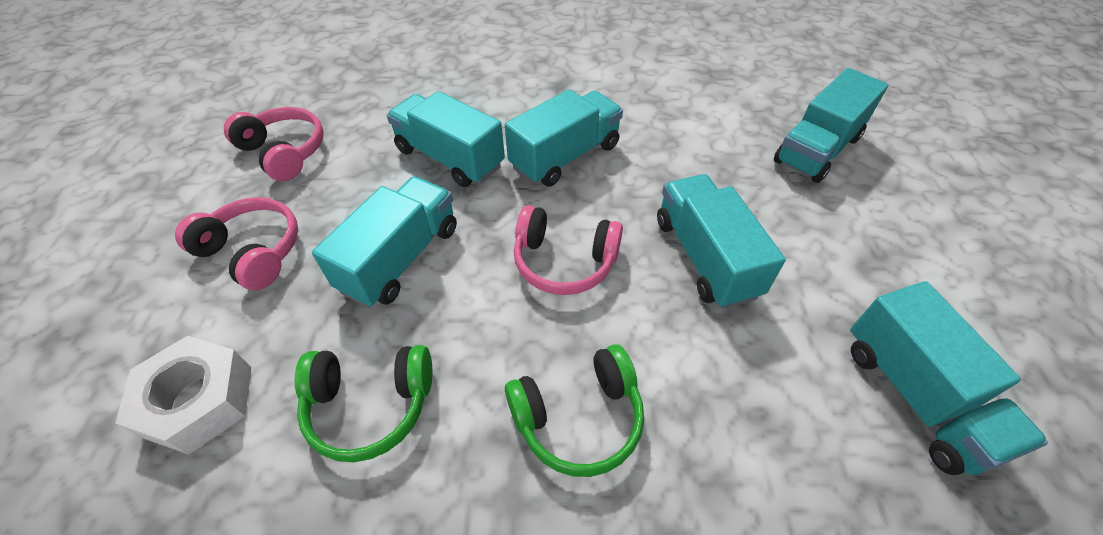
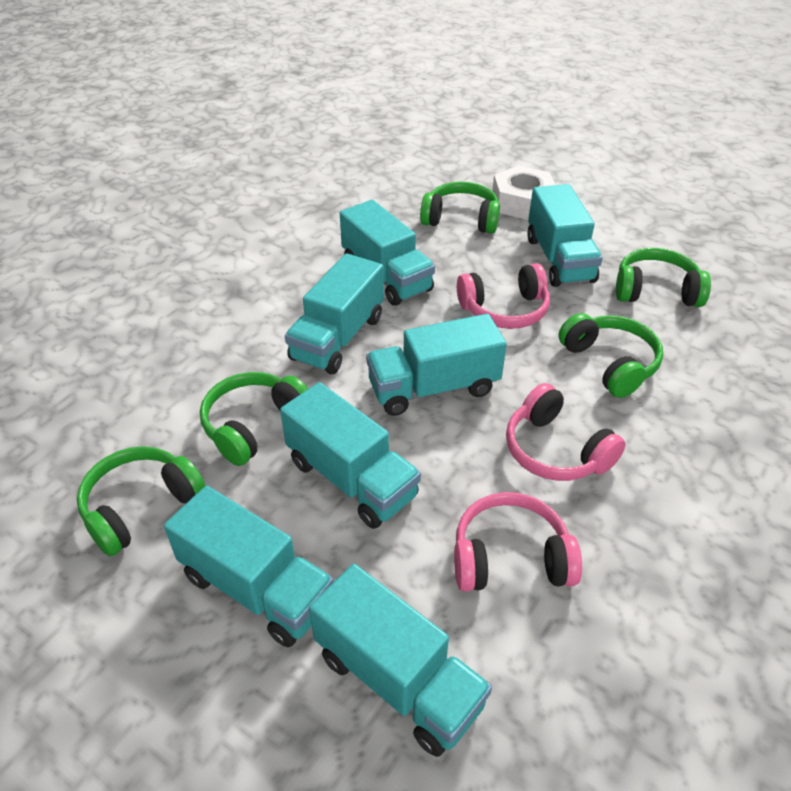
green headphones: [295,345,432,462] [505,344,644,477] = 2 -> [77,446,205,556] [200,372,308,466] [420,182,500,234] [558,313,663,398] [616,248,711,307] = 5
turquoise truck: [312,176,457,308] [387,91,505,187] [505,89,623,187] [657,174,786,309] [774,68,888,183] [850,281,1048,475] = 6 -> [164,486,334,647] [280,382,421,529] [285,253,384,374] [309,564,492,757] [340,200,435,306] [366,314,507,416] [527,184,603,287] = 7

